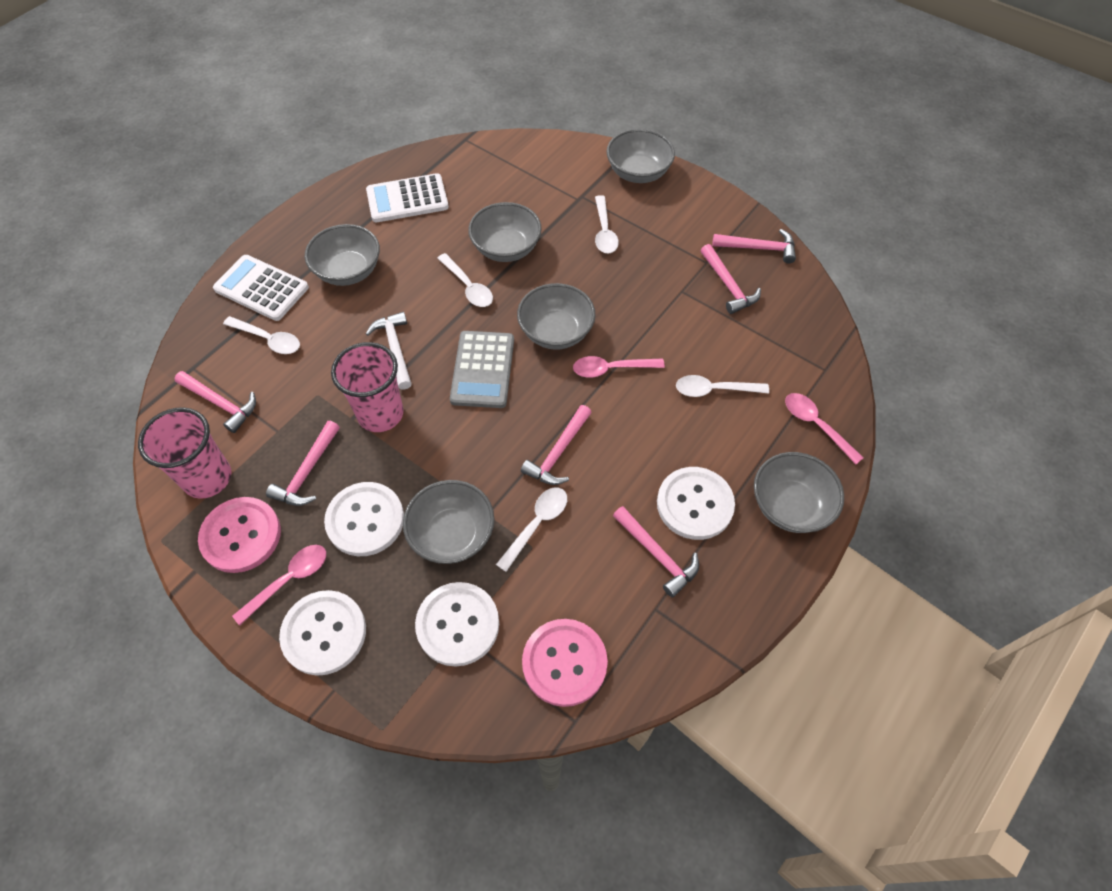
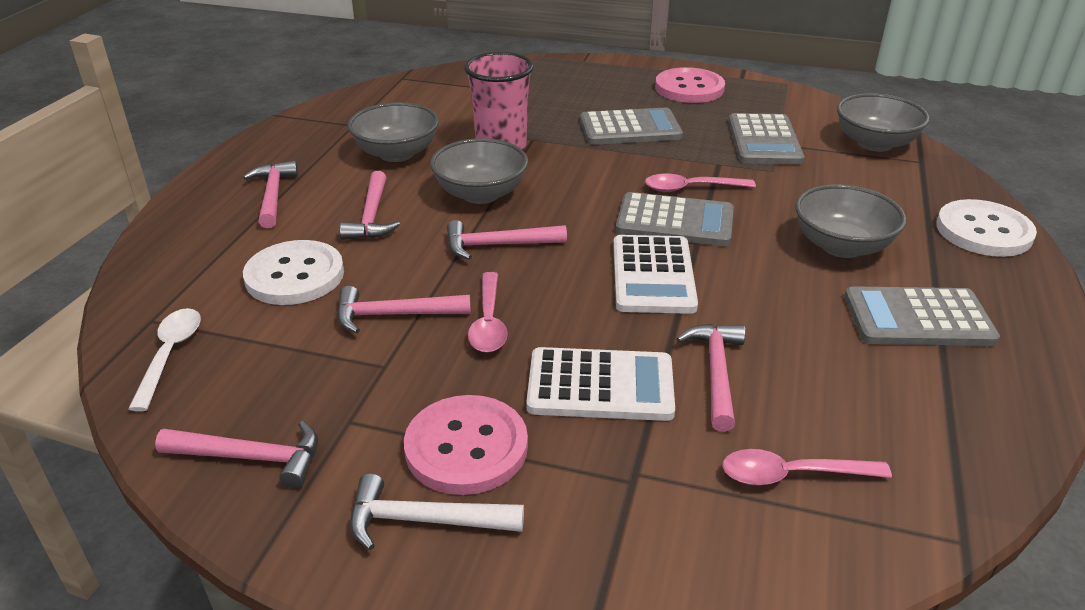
grey bowl: [305,224,380,286] [403,480,494,564] [468,202,542,262] [517,283,596,349] [606,129,675,183] [754,452,844,533] = 6 -> [348,102,439,162] [430,138,528,204] [795,184,906,258] [837,93,930,152] = 4
grey calculator: [450,331,514,408] = 1 -> [580,108,683,145] [616,192,734,246] [729,113,805,164] [844,286,1000,346] = 4
pink cup: [138,407,231,499] [331,342,404,432] = 2 -> [464,52,534,150] = 1
white button: [279,590,366,676] [324,482,404,556] [415,582,499,666] [657,467,735,540] = 4 -> [243,240,344,305] [936,199,1037,257] = 2
white spoon: [223,316,300,354] [437,253,493,307] [496,488,567,572] [595,195,619,254] [676,375,769,397] = 5 -> [128,308,201,411] = 1

